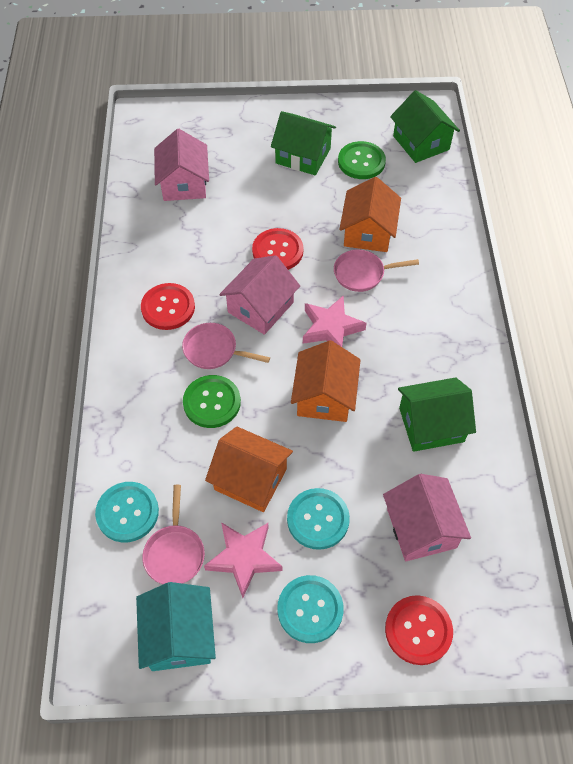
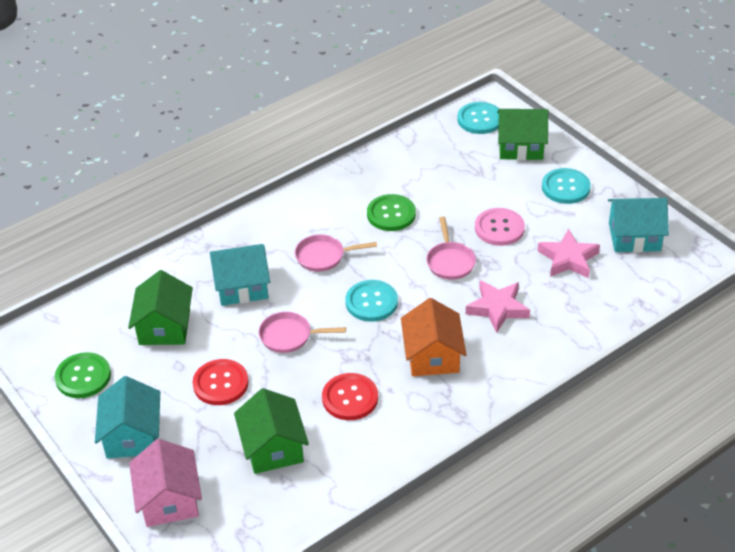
orange house: [205,426,293,512] [291,340,361,422] [339,177,401,252] = 3 -> [401,298,467,376] = 1
pink button: none = 0 -> [475,208,525,246] = 1
pink house: [154,129,209,201] [219,255,300,335] [383,474,471,561] = 3 -> [129,439,202,527] = 1
red button: [141,283,195,330] [252,228,304,270] [385,595,453,665] = 3 -> [193,359,249,405] [322,373,378,420] = 2
turquoise house: [136,582,216,671] = 1 -> [95,376,160,459] [210,244,270,306] [608,198,669,253] = 3

